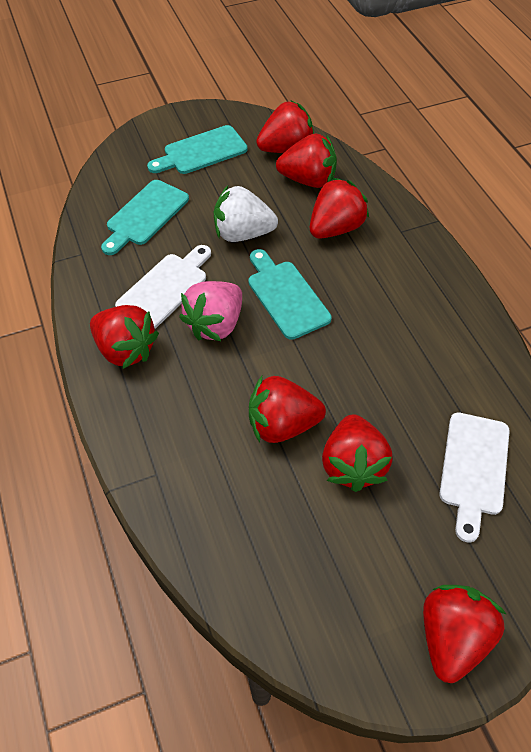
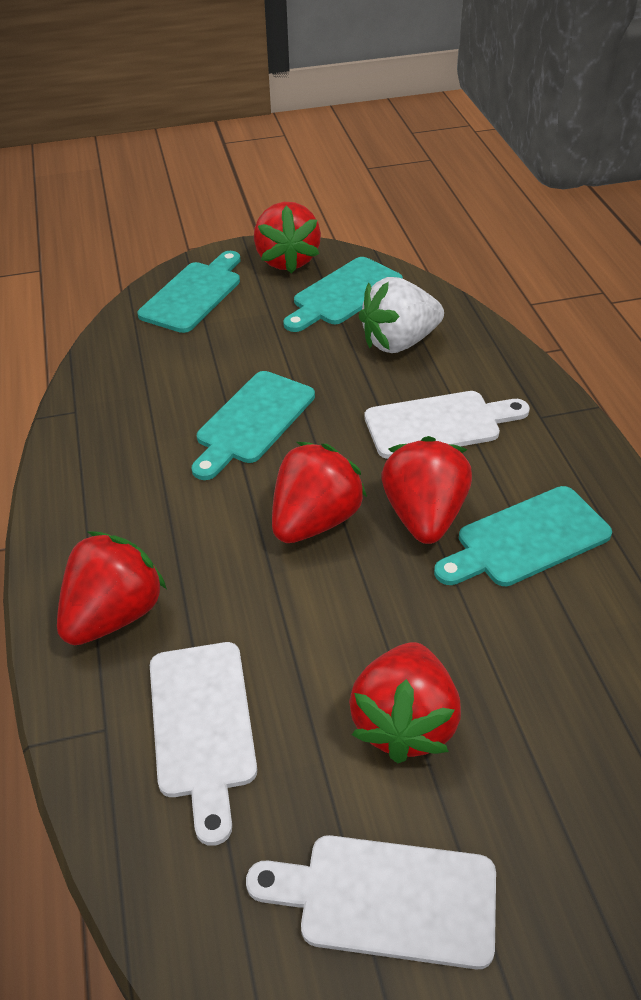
pink strawberry: [179,281,242,341] = 1 -> none = 0
red strawberry: [90,305,159,369] [249,376,326,443] [256,101,314,153] [276,134,337,188] [310,177,369,239] [322,414,393,492] [423,585,507,683] = 7 -> [57,531,167,645] [254,202,321,274] [272,442,367,543] [349,642,461,763] [381,436,472,544] = 5
turquoise cutting board: [101,180,189,255] [147,125,248,174] [248,249,332,340] = 3 -> [137,251,241,333] [192,371,315,480] [283,257,403,332] [434,486,612,586] = 4
white cutting board: [115,245,211,328] [439,412,510,543] = 2 -> [150,642,257,846] [246,835,496,970] [365,391,530,459] = 3

